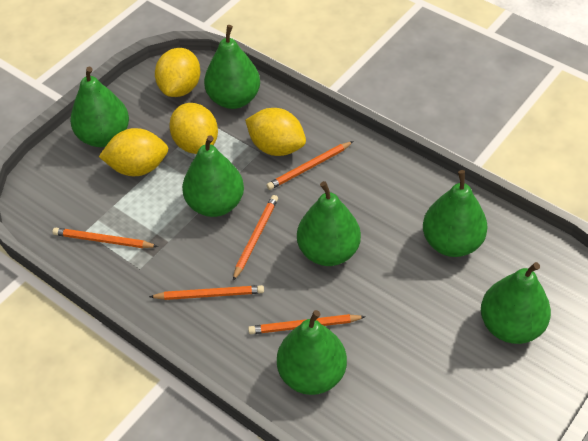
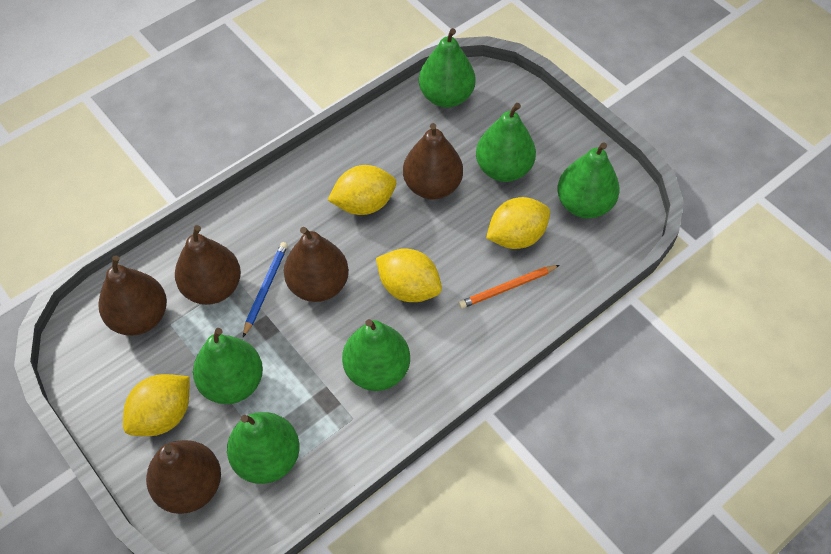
blue pencil: none = 0 -> [243,242,288,337] = 1
brown pear: none = 0 -> [99,255,167,336] [146,440,221,514] [175,225,241,305] [284,227,349,302] [403,123,463,200] = 5
green pear: [70,67,129,147] [182,135,244,217] [204,25,260,109] [277,310,347,395] [297,181,361,266] [423,170,488,257] [481,262,551,344] = 7 -> [193,328,263,404] [227,412,300,484] [342,319,410,391] [419,28,476,108] [476,103,536,182] [557,142,620,218] = 6
orange pencil: [52,228,158,248] [149,285,264,300] [233,195,278,281] [248,314,366,334] [266,141,354,190] = 5 -> [459,265,559,309] = 1

